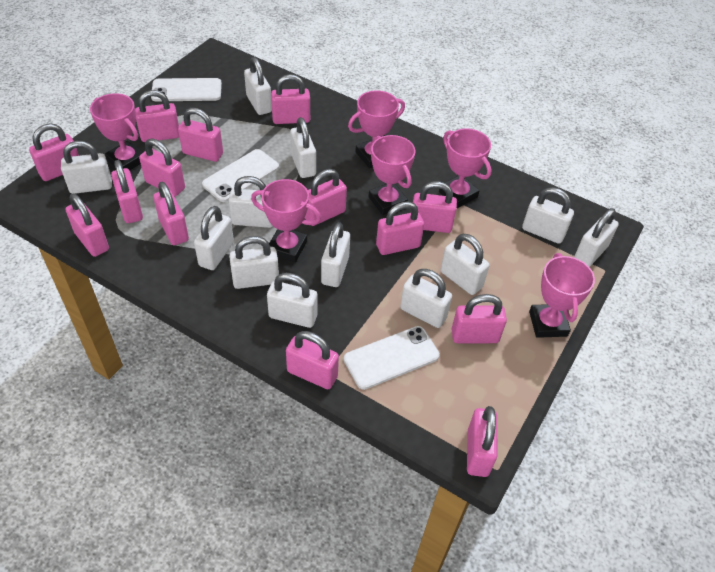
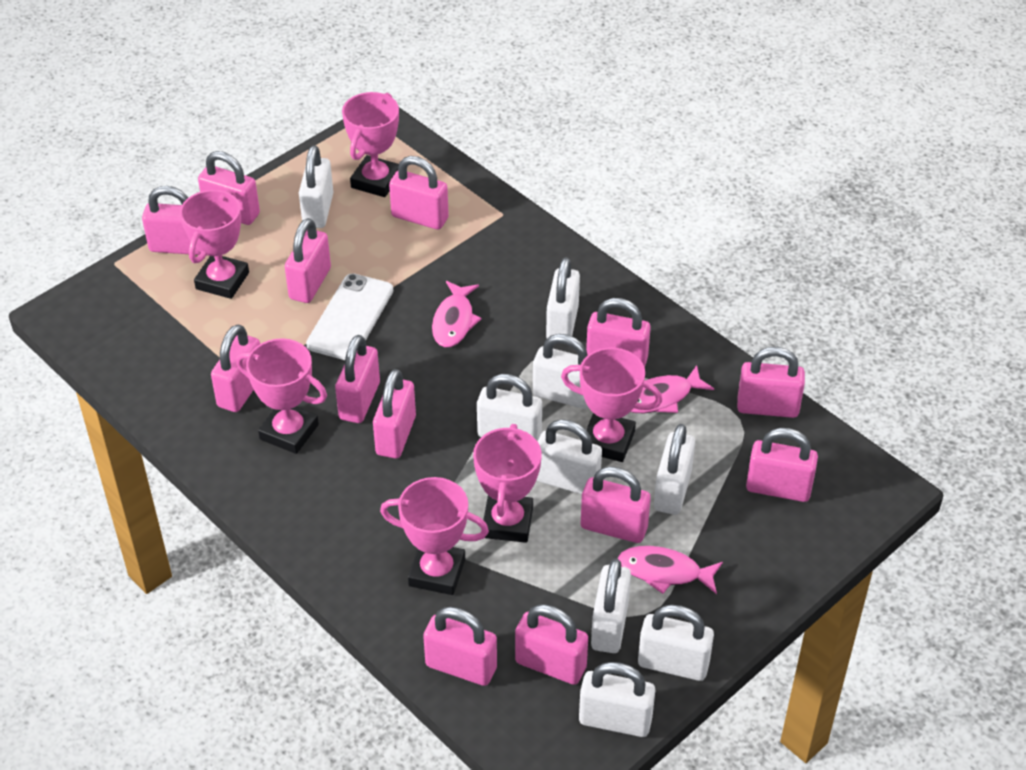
pink fish: none = 0 -> [432,281,481,348] [618,546,723,594] [630,365,714,413] = 3
pink padlock: [29,123,79,181] [66,194,109,257] [111,160,143,223] [135,90,179,142] [139,138,185,196] [153,182,189,245] [178,108,223,162] [271,74,310,124] [286,331,339,389] [305,169,347,226] [376,202,424,255] [413,181,457,233] [451,294,507,343] [467,406,497,477] = 14 -> [142,186,201,255] [198,151,260,225] [211,324,260,412] [285,218,331,303] [335,335,380,423] [373,369,416,458] [389,156,449,230] [423,607,497,686] [515,604,588,685] [581,466,651,543] [586,298,651,368] [737,347,805,418] [746,428,818,502] = 13
white padlock: [61,141,112,194] [194,206,234,270] [229,176,273,228] [229,236,279,289] [244,57,272,115] [267,273,317,328] [290,117,316,178] [321,222,350,287] [400,269,452,328] [441,233,490,295] [522,187,574,244] [574,208,619,267] = 12 -> [299,145,334,228] [477,374,542,441] [533,334,589,409] [537,419,602,494] [546,258,580,338] [579,662,655,737] [591,559,631,653] [638,605,714,681] [654,424,695,515] = 9
white phone: [151,78,222,101] [202,149,279,202] [344,326,440,390] = 3 -> [306,273,393,360] = 1

